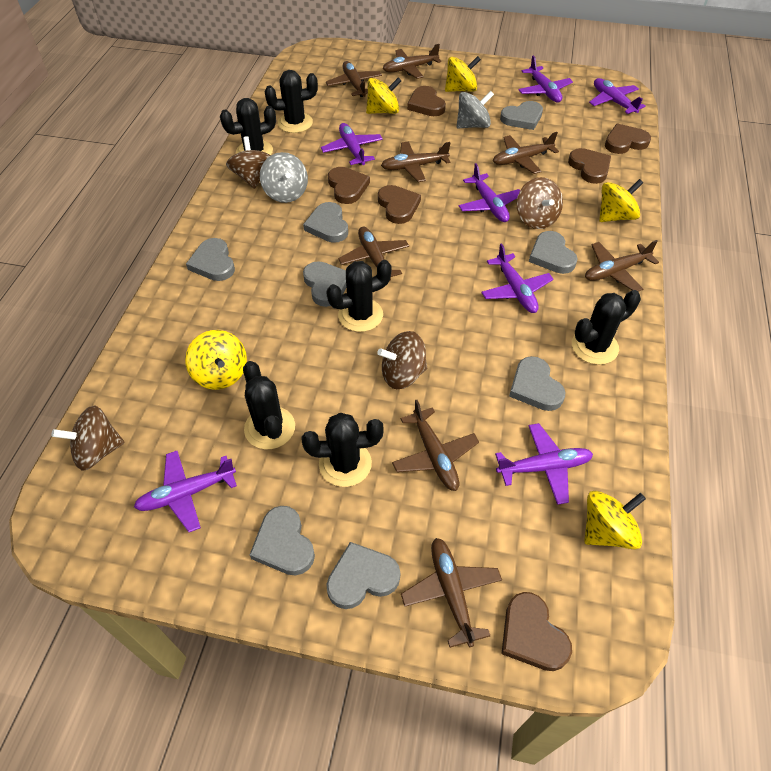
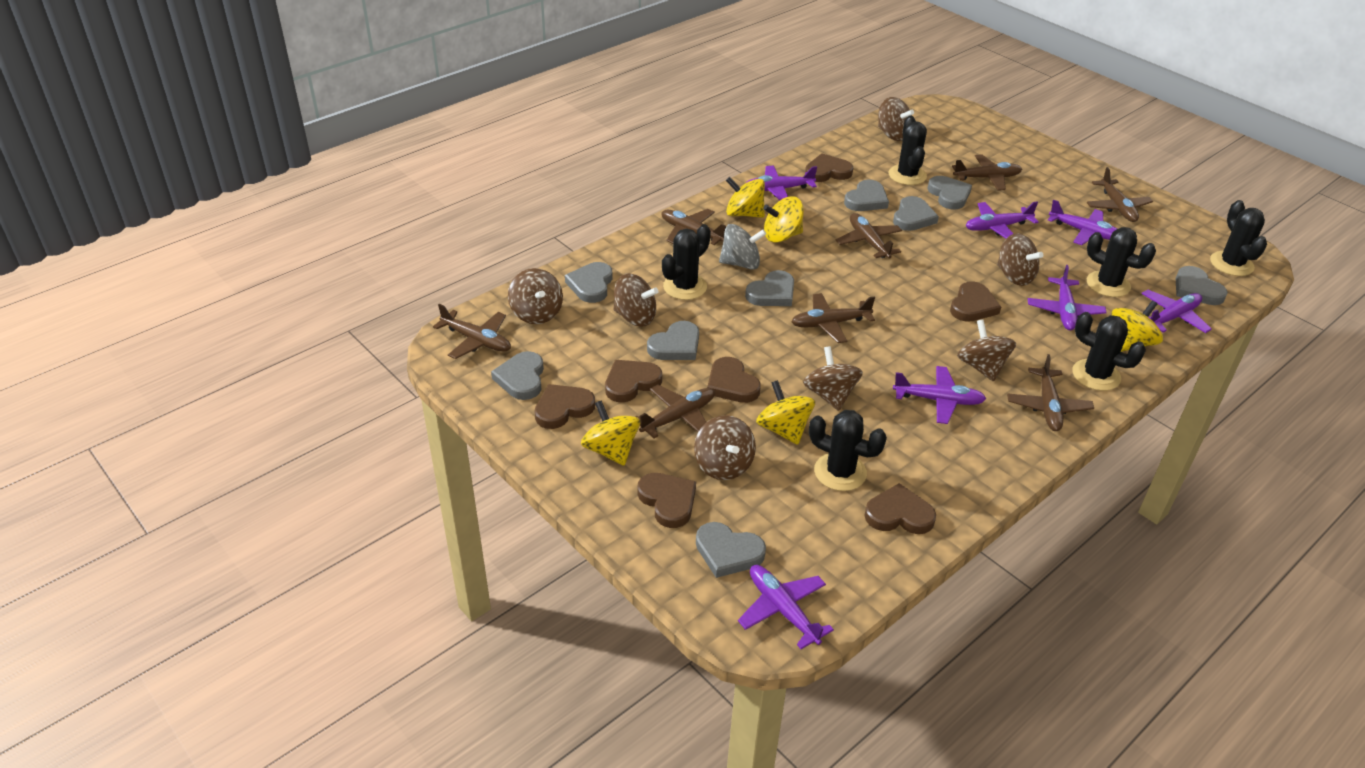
brown heart: [328,167,370,204] [378,185,421,224] [407,86,446,116] [502,592,572,671] [568,148,611,184] [605,123,651,154] = 6 -> [534,384,595,429] [605,360,662,402] [637,473,696,528] [707,357,761,403] [805,154,853,182] [864,483,936,534] [950,281,1001,322] = 7
brown spinning top: [52,405,125,470] [226,136,271,189] [377,331,427,389] [517,177,563,229] = 4 -> [508,268,563,324] [614,273,658,327] [694,415,756,480] [803,346,863,411] [878,97,914,141] [957,320,1016,382] [997,233,1043,286] = 7
grey heart: [186,238,235,281] [250,506,315,576] [303,202,348,243] [303,261,347,307] [326,542,400,609] [500,101,543,130] [509,356,566,411] [529,231,578,274] = 8 -> [491,351,544,400] [565,262,613,303] [647,321,699,360] [696,522,766,578] [745,270,794,306] [844,180,889,211] [893,196,939,231] [927,176,972,209] [1176,266,1228,305] = 9
grey spinning top: [260,152,308,203] [456,91,494,129] = 2 -> [719,224,766,270] = 1

